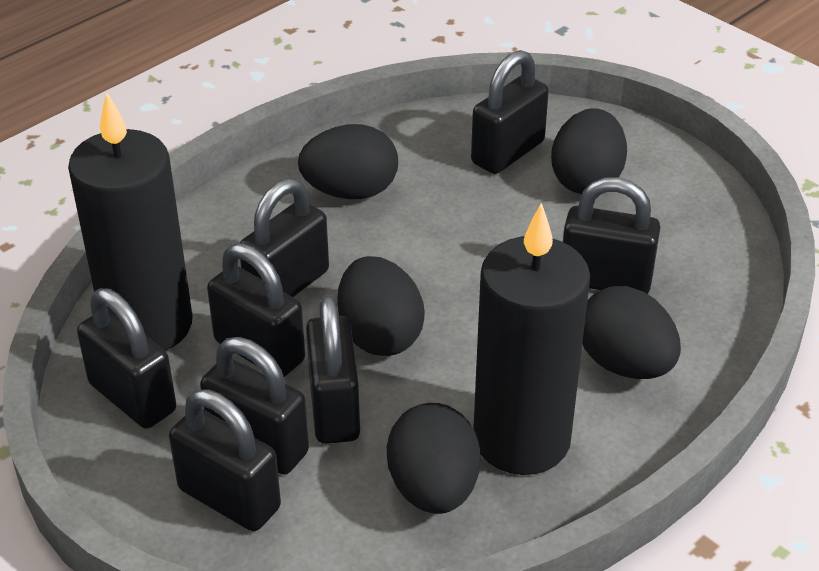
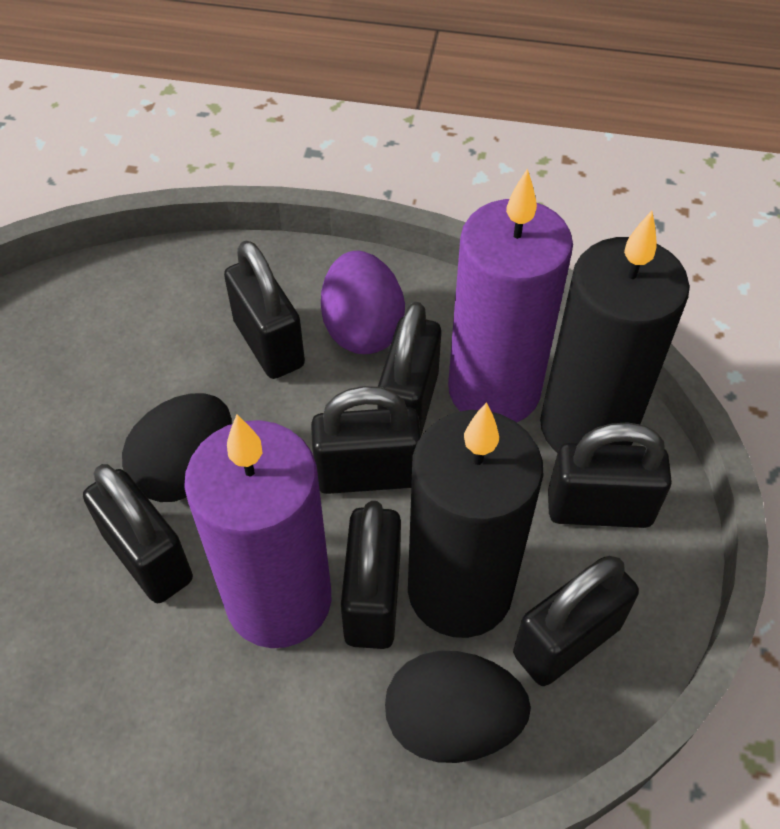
black egg: [298,124,398,199] [337,256,425,356] [387,403,480,514] [551,108,627,194] [582,286,681,379] = 5 -> [122,393,232,502] [385,651,531,763] = 2
black padlock: [77,288,176,429] [169,389,281,531] [200,337,309,475] [207,243,305,377] [240,178,329,297] [306,295,360,444] [471,50,549,174] [563,177,660,294] = 8 -> [83,464,193,603] [224,241,305,379] [311,386,421,494] [341,501,401,649] [377,302,441,436] [513,556,639,686] [548,422,672,528] = 7
purple candle: none = 0 -> [184,415,331,648] [448,168,573,422] = 2
purple egg: none = 0 -> [321,250,405,354] = 1

